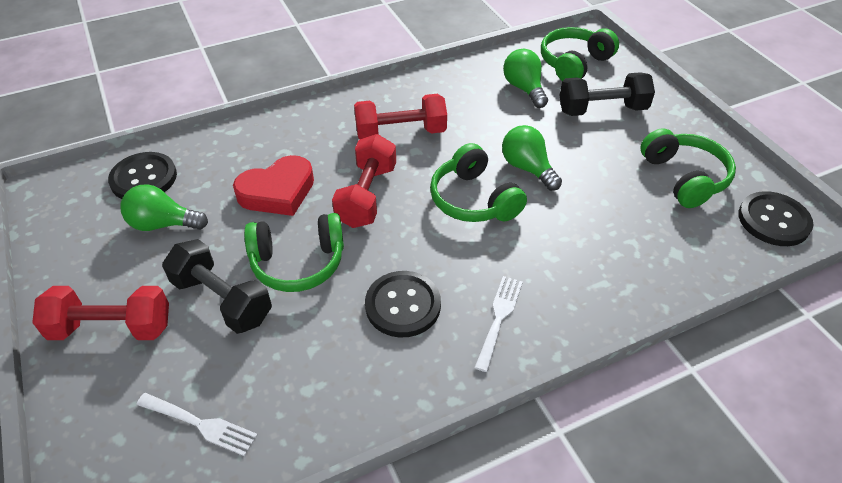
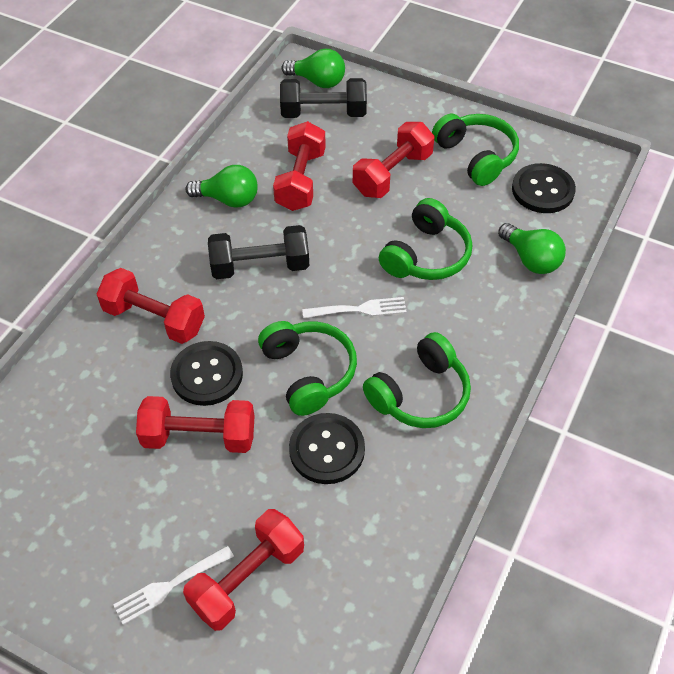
red dumbbell: [32,286,169,340] [332,134,396,228] [354,94,447,139] = 3 -> [97,268,205,344] [136,396,255,453] [183,509,304,631] [273,121,326,211] [353,122,434,198] = 5
red heart: [233,155,314,216] = 1 -> none = 0

